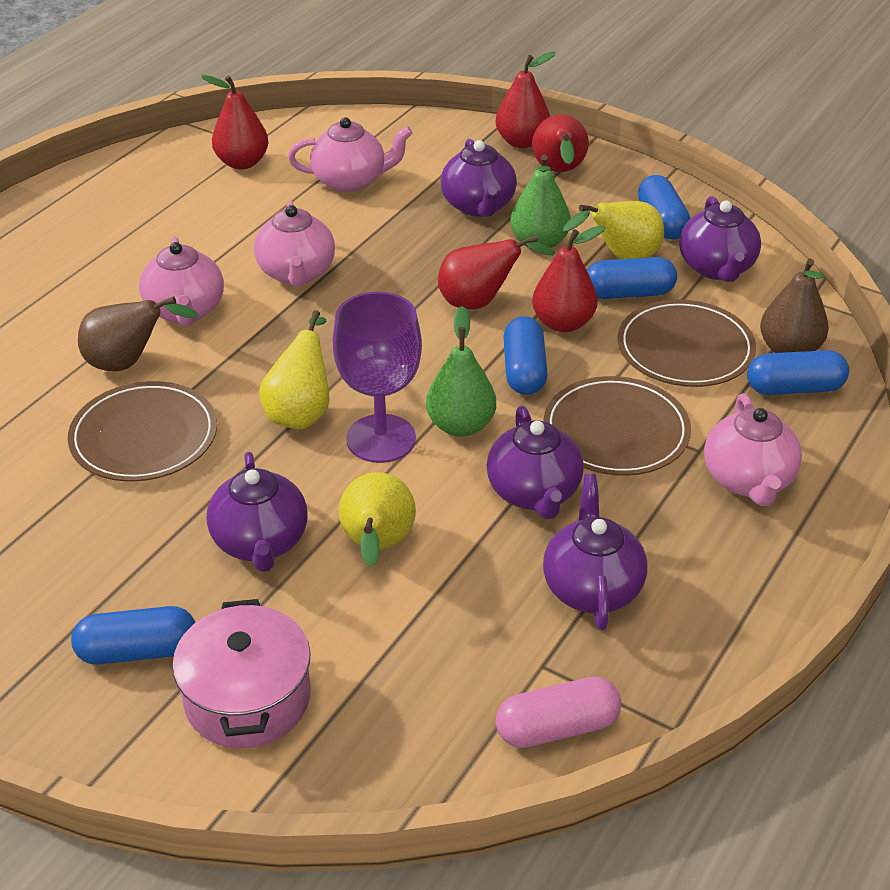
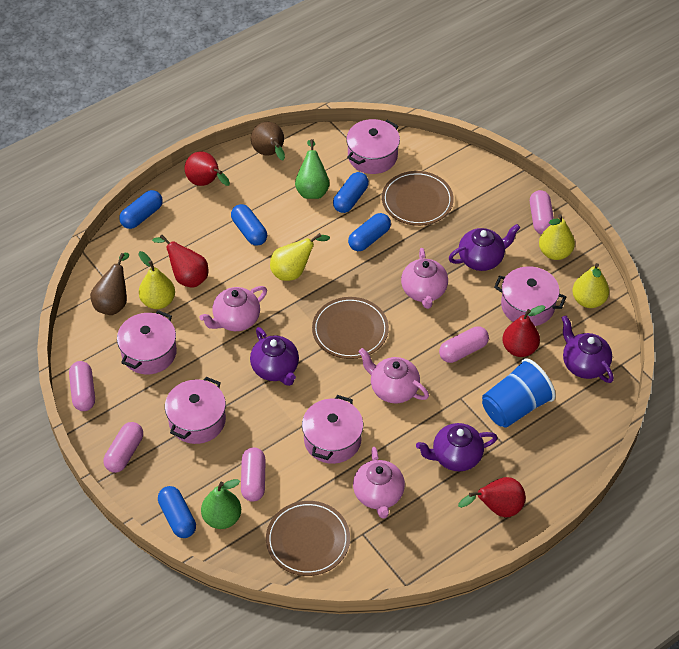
blue cup: none = 0 -> [482,358,556,428] = 1
pink capsule: [496,677,621,748] = 1 -> [69,361,95,411] [103,422,143,473] [241,447,266,502] [439,326,489,363] [530,190,554,234] = 5
pink pot: [172,599,311,748] = 1 -> [117,310,177,375] [165,377,226,444] [302,395,363,464] [346,119,400,174] [494,266,566,326] = 5
purple goblet: [333,292,422,463] = 1 -> none = 0
purple teapot: [207,452,308,572] [441,139,517,217] [487,406,584,519] [543,474,647,630] [679,196,761,282] = 5 -> [250,327,299,386] [416,423,497,471] [449,224,520,271] [562,315,614,383] = 4
red pear: [201,75,269,169] [438,235,555,309] [495,52,556,148] [532,115,589,172] [532,225,605,332] = 5 -> [152,235,208,287] [184,152,230,186] [458,477,526,517] [502,305,545,357] = 4
yellow pear: [259,310,330,429] [339,472,416,567] [563,201,664,259] = 3 -> [138,251,175,309] [270,233,330,281] [539,214,575,260] [572,263,609,308] = 4

